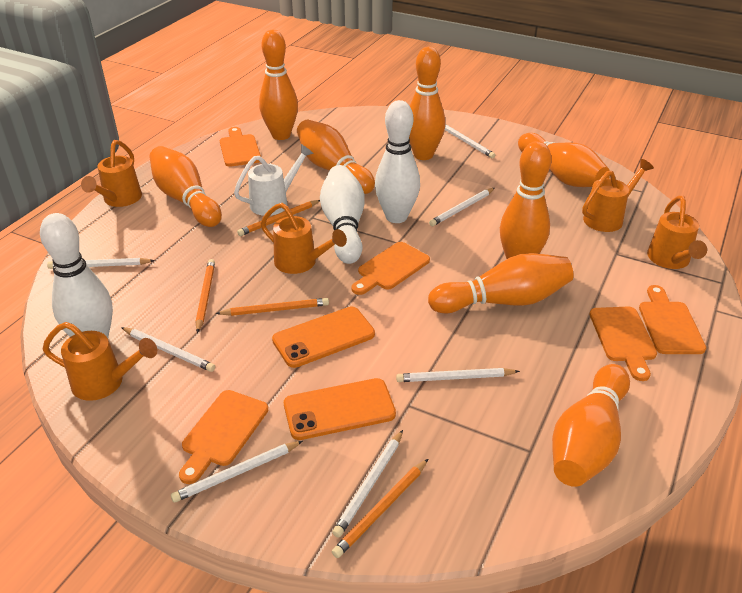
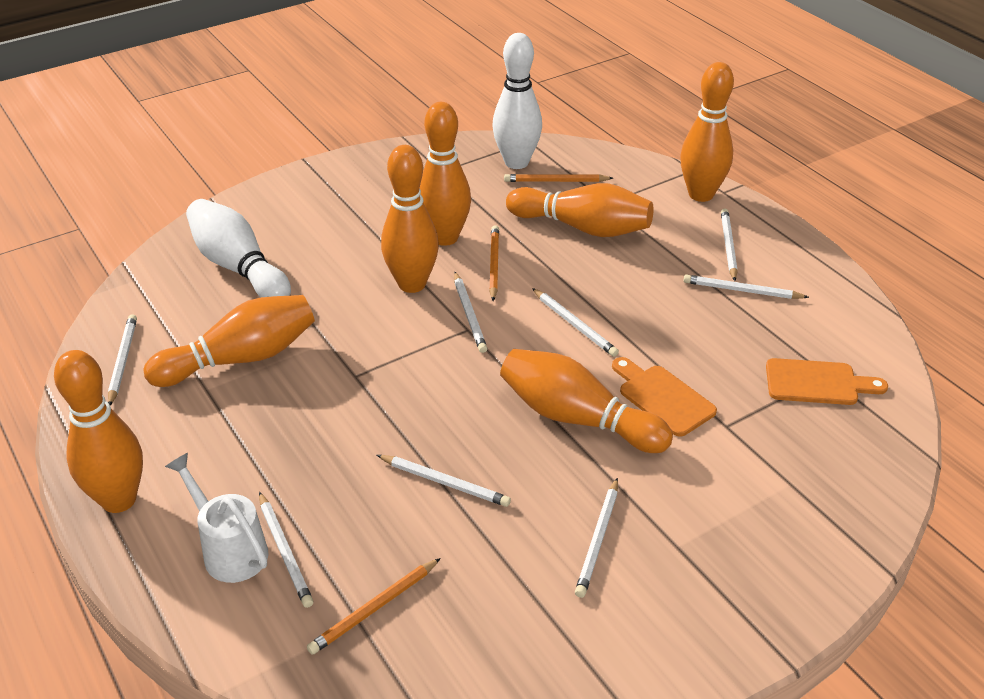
orange bowling pin: [149,146,222,227] [259,30,298,140] [297,120,375,194] [409,47,445,160] [428,253,573,314] [500,141,552,259] [518,133,610,187] [552,364,630,487] = 8 -> [54,350,143,513] [144,295,315,387] [381,145,439,293] [420,102,471,246] [500,349,673,453] [506,183,653,237] [680,62,734,202] = 7
orange cutting board: [179,390,268,484] [220,127,261,167] [351,242,430,295] [589,307,657,381] [639,285,706,354] = 5 -> [612,357,717,437] [766,358,888,405] = 2
orange pencil: [196,259,215,333] [215,298,329,316] [237,200,320,236] [332,459,428,558] = 4 -> [307,558,441,655] [489,225,499,301] [504,174,613,182] = 3
orange phone: [272,307,375,368] [284,378,396,440] = 2 -> none = 0
orange watering can: [43,322,157,401] [81,140,142,207] [261,203,347,274] [582,159,654,232] [647,196,707,269] = 5 -> none = 0
white bowling pin: [40,213,113,338] [320,165,365,264] [375,100,420,223] = 3 -> [186,199,291,298] [492,33,542,169] = 2
white pencil: [47,258,155,269] [121,327,215,372] [171,441,303,503] [332,430,403,538] [396,368,520,382] [429,188,495,226] [445,124,495,158] = 7 -> [108,314,137,405] [259,492,314,608] [377,455,511,507] [454,272,487,353] [532,288,619,357] [575,478,618,598] [683,274,809,299] [721,209,738,281] = 8

